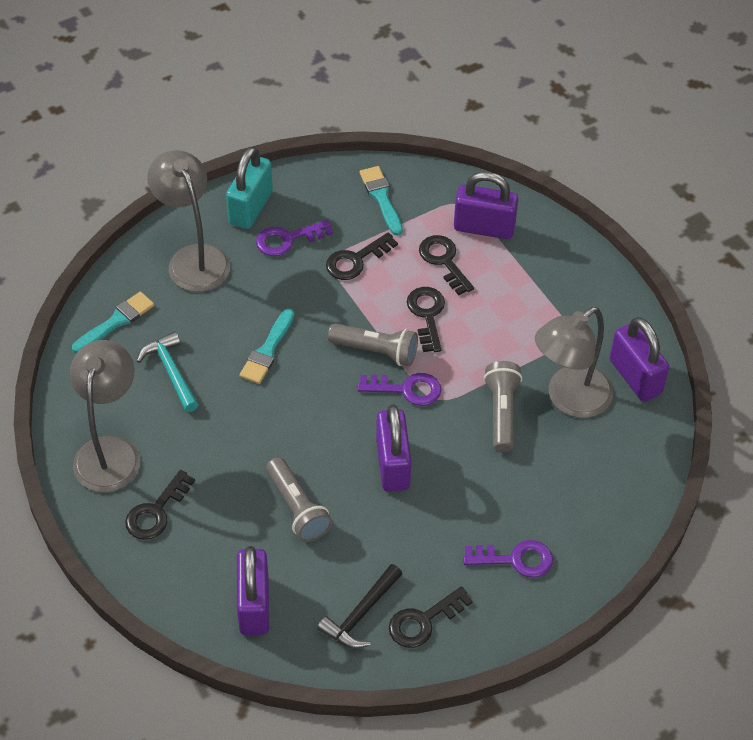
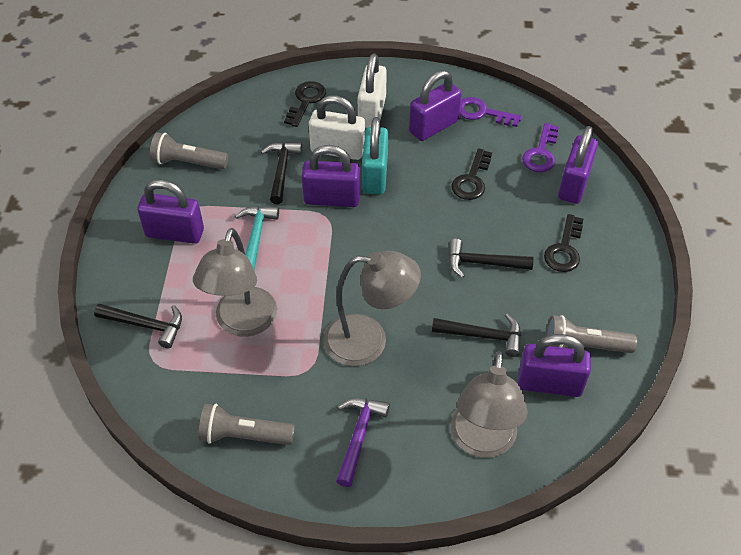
black hammer: [317,564,402,649] = 1 -> [94,303,182,348] [261,142,302,204] [432,313,521,357] [449,238,533,278] = 4
black key: [125,470,195,540] [326,232,398,280] [389,586,473,648] [407,287,445,352] [419,235,474,295] = 5 -> [284,81,326,127] [451,148,492,200] [544,214,583,272] = 3
purple hammer: none = 0 -> [336,398,390,487] = 1
purple key: [256,220,333,256] [357,373,442,406] [463,540,553,578] = 3 -> [460,97,522,127] [522,123,559,172] = 2
purple padlock: [237,546,269,635] [376,405,411,492] [454,172,518,239] [610,317,669,402] = 4 -> [137,180,204,244] [302,145,360,207] [409,70,462,141] [518,334,591,397] [558,126,598,204] = 5
turquoise brush: [72,291,154,353] [240,309,294,384] [359,166,403,236] = 3 -> none = 0
white padlock: none = 0 -> [309,95,365,160] [358,53,387,128] = 2

